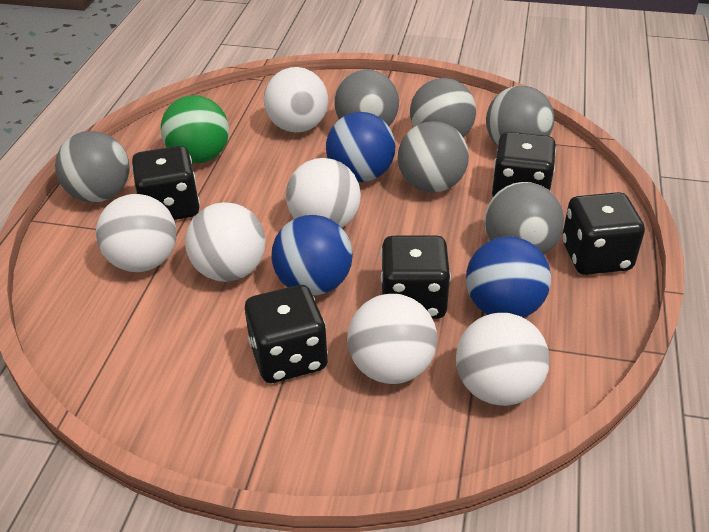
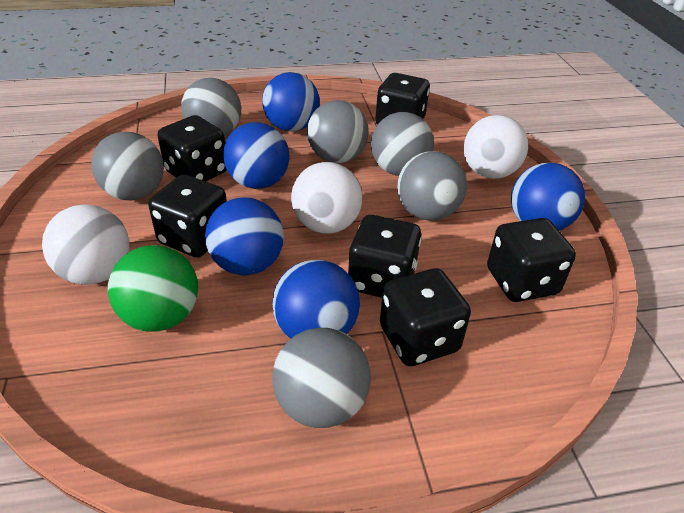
black dice: [132,146,200,220] [245,285,328,383] [381,235,451,319] [492,132,556,197] [562,192,645,275] = 5 -> [148,175,227,258] [158,115,227,181] [348,215,422,298] [375,73,430,125] [380,268,471,366] [487,218,576,302] = 6
blue ball: [271,215,353,296] [326,112,395,182] [466,236,551,318] = 3 -> [205,198,284,275] [223,122,289,189] [262,72,320,132] [273,260,360,339] [511,163,585,231] = 5
white ball: [96,194,176,272] [185,202,265,282] [264,67,328,133] [286,158,361,228] [347,294,437,384] [456,313,550,406] = 6 -> [42,204,129,285] [291,162,362,234] [464,115,528,179] = 3

